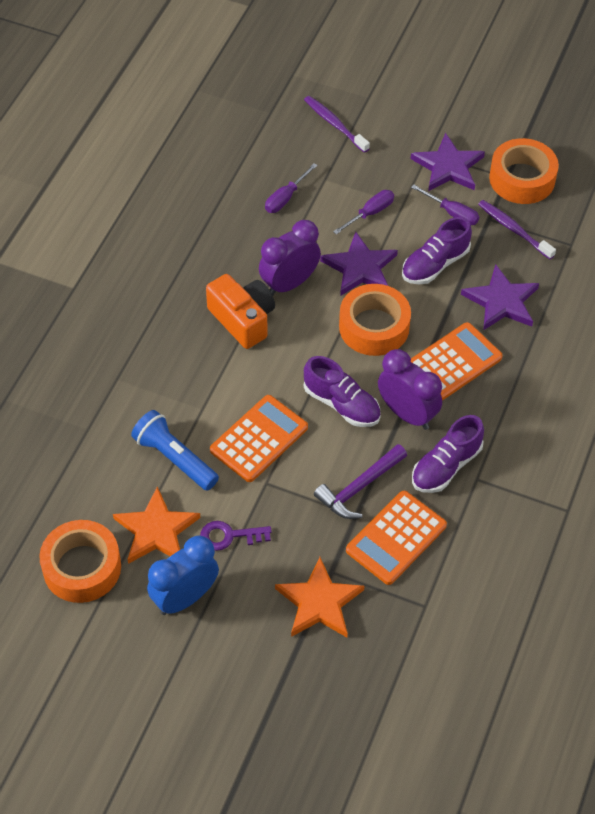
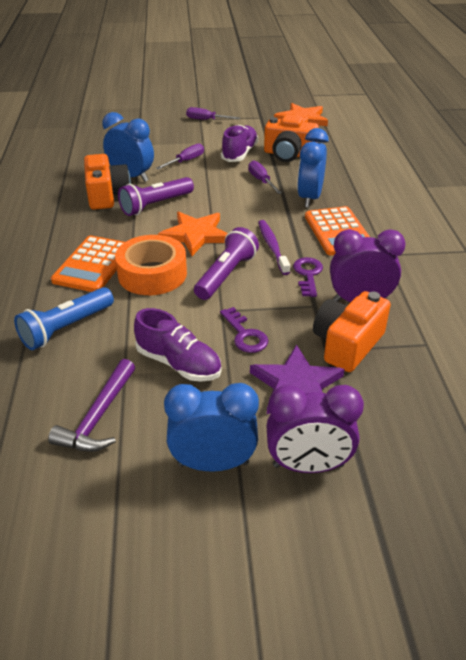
blue clock: [147,536,219,615] = 1 -> [102,112,154,182] [164,383,259,472] [297,128,329,208] = 3
orange calculator: [210,395,308,482] [346,491,447,585] [411,322,503,400] = 3 -> [51,236,125,292] [305,206,370,256] = 2
orange camera: [206,274,275,349] = 1 -> [84,154,131,210] [264,115,319,162] [313,291,391,372] = 3
orange tape: [39,520,121,603] [339,284,411,356] [489,138,559,204] = 3 -> [115,235,187,295] = 1
purple flashlight: none = 0 -> [118,177,194,216] [194,227,259,300] = 2
purple key: [200,521,272,551] = 1 -> [220,307,269,353] [293,257,323,297] = 2
purple shoe: [304,356,381,427] [402,217,472,285] [412,415,484,493] = 3 -> [134,308,222,381] [221,125,259,162] = 2
purple star: [320,232,398,296] [410,133,485,191] [461,264,539,330] = 3 -> [250,344,345,414] = 1
purple toothbrush: [304,96,370,153] [478,200,556,259] = 2 -> [258,220,290,275] = 1

